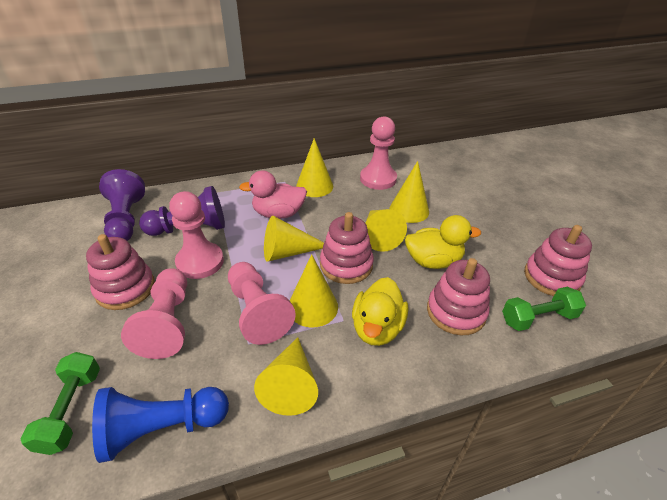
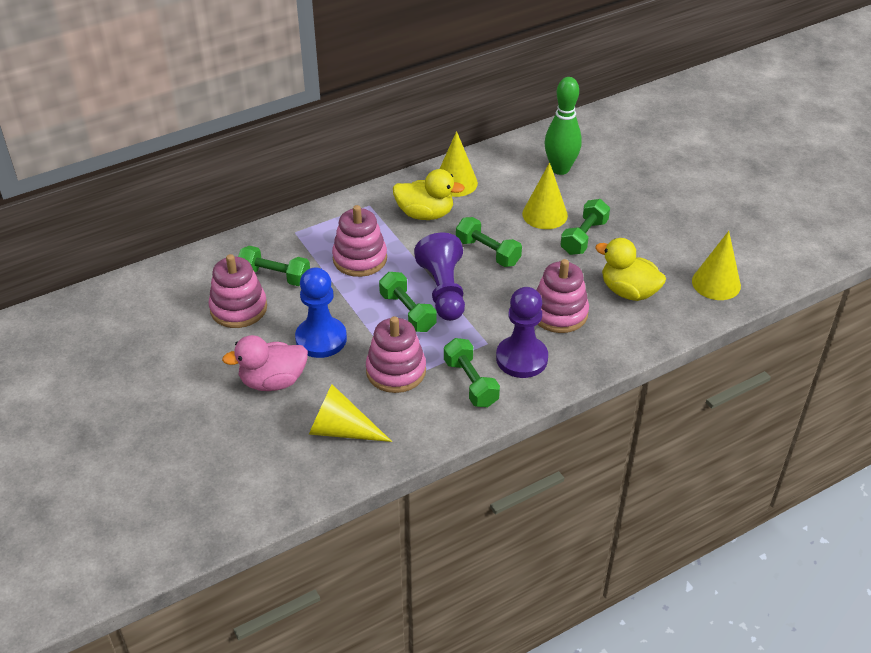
green bowling pin: none = 0 -> [544,77,582,175] = 1
green dumbbell: [21,352,100,455] [502,287,586,331] = 2 -> [238,246,310,286] [379,272,436,332] [444,338,500,407] [456,217,522,267] [561,199,610,255] = 5
pink pawn: [121,268,187,359] [169,191,224,279] [228,262,296,345] [360,116,397,190] = 4 -> none = 0
yellow cone: [254,337,318,416] [264,216,324,262] [289,254,338,328] [296,138,333,197] [365,209,407,252] [390,161,429,223] = 6 -> [309,384,392,442] [440,131,478,197] [522,162,568,229] [692,231,741,300] = 4

